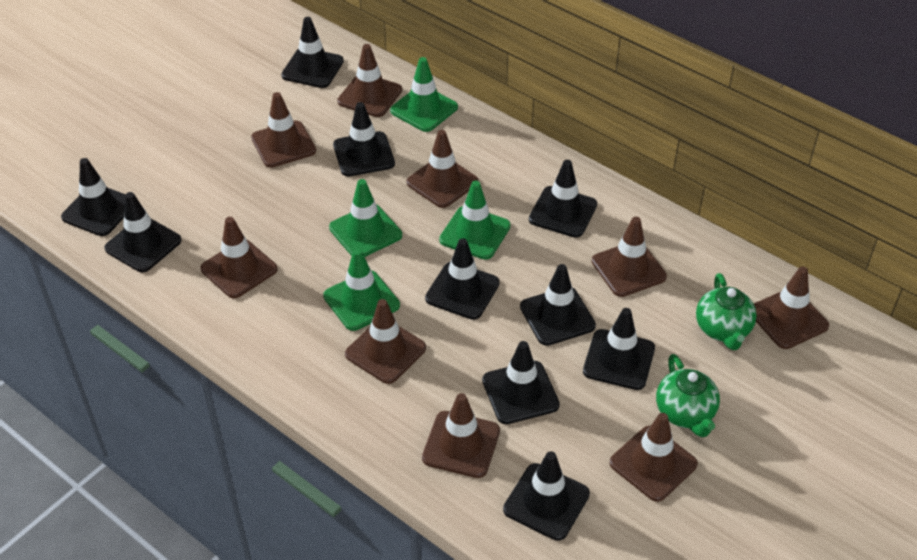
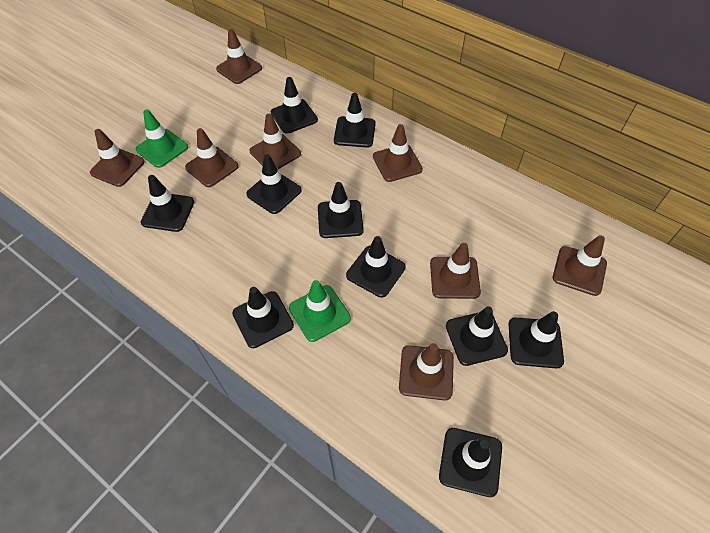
brown traffic cone: [200,217,277,298] [251,92,316,168] [337,44,402,117] [345,299,426,384] [406,130,478,208] [422,393,500,478] [592,217,667,297] [609,413,698,502] [754,266,829,349] = 9 -> [90,129,145,187] [185,128,239,187] [216,29,262,84] [250,114,301,169] [373,124,423,182] [399,343,454,401] [430,243,481,299] [553,235,607,296] = 8
green teapot: [656,354,720,437] [696,273,757,350] = 2 -> none = 0
green traffic cone: [323,248,400,331] [329,179,402,257] [390,57,458,132] [439,181,511,260] = 4 -> [136,109,188,168] [289,280,351,342] = 2

